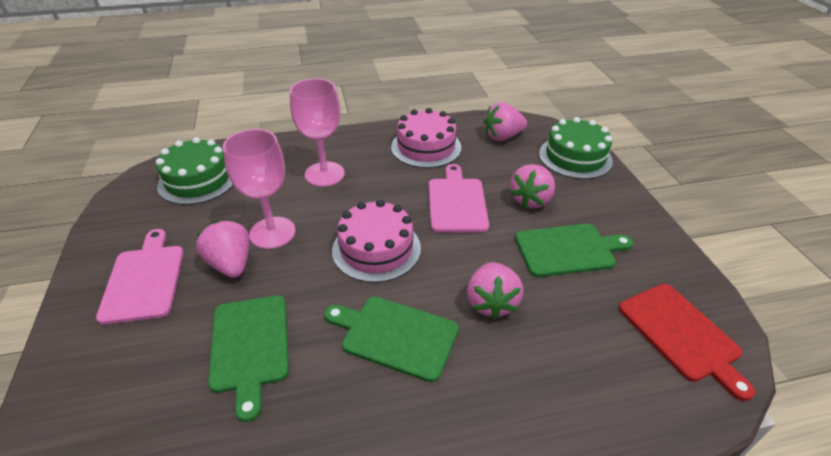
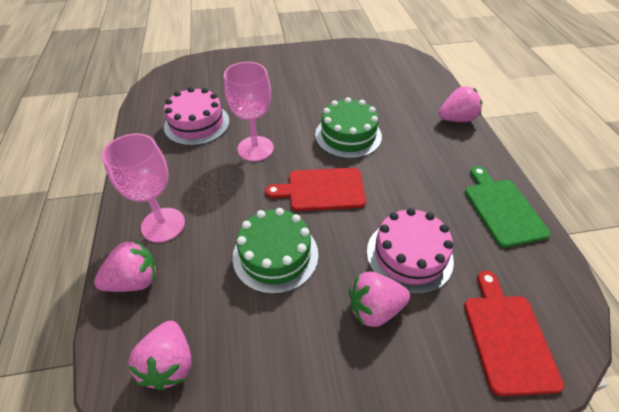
green cutting board: [208,295,289,422] [324,296,459,382] [515,224,633,277] = 3 -> [465,166,551,248] = 1
pink cutting board: [96,229,184,325] [429,164,489,233] = 2 -> none = 0
red cutting board: [619,284,755,401] = 1 -> [265,168,366,211] [464,271,564,396] = 2

